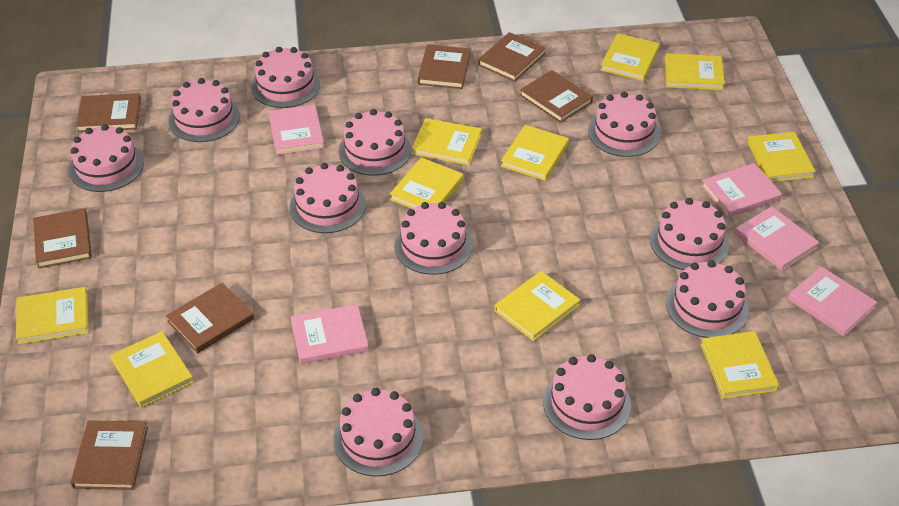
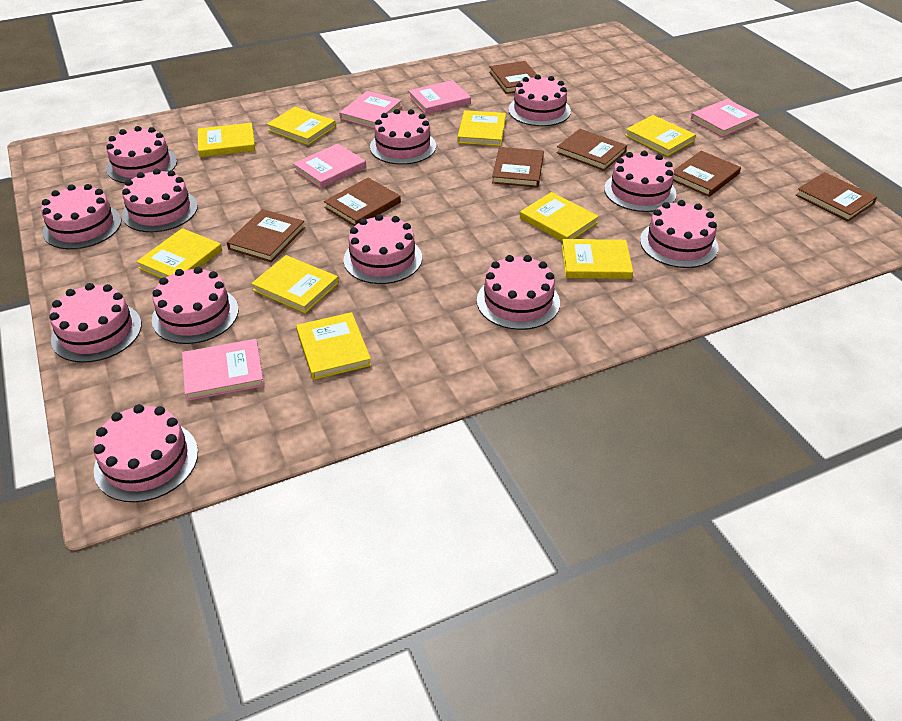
pink cake: [69,124,144,192] [168,78,240,142] [251,47,320,108] [290,163,366,233] [334,388,423,477] [339,109,411,176] [394,202,473,275] [543,354,631,440] [588,92,660,157] [650,198,729,270] [666,260,749,338] = 11 -> [41,184,122,249] [49,283,142,363] [93,404,198,502] [106,126,177,183] [122,169,198,232] [152,267,239,344] [343,214,422,284] [370,109,436,165] [477,255,560,330] [508,75,571,126] [604,151,676,212] [640,200,719,268] = 12
yellow book: [16,287,89,344] [111,331,194,408] [390,157,464,209] [412,118,482,165] [494,271,580,341] [501,125,569,181] [601,33,660,81] [665,53,725,90] [700,331,779,399] [748,132,815,182] = 10 -> [136,228,222,278] [198,123,255,157] [251,255,339,314] [267,107,336,145] [296,312,371,380] [457,110,506,146] [520,192,599,242] [562,239,633,279] [625,115,696,156] = 9

